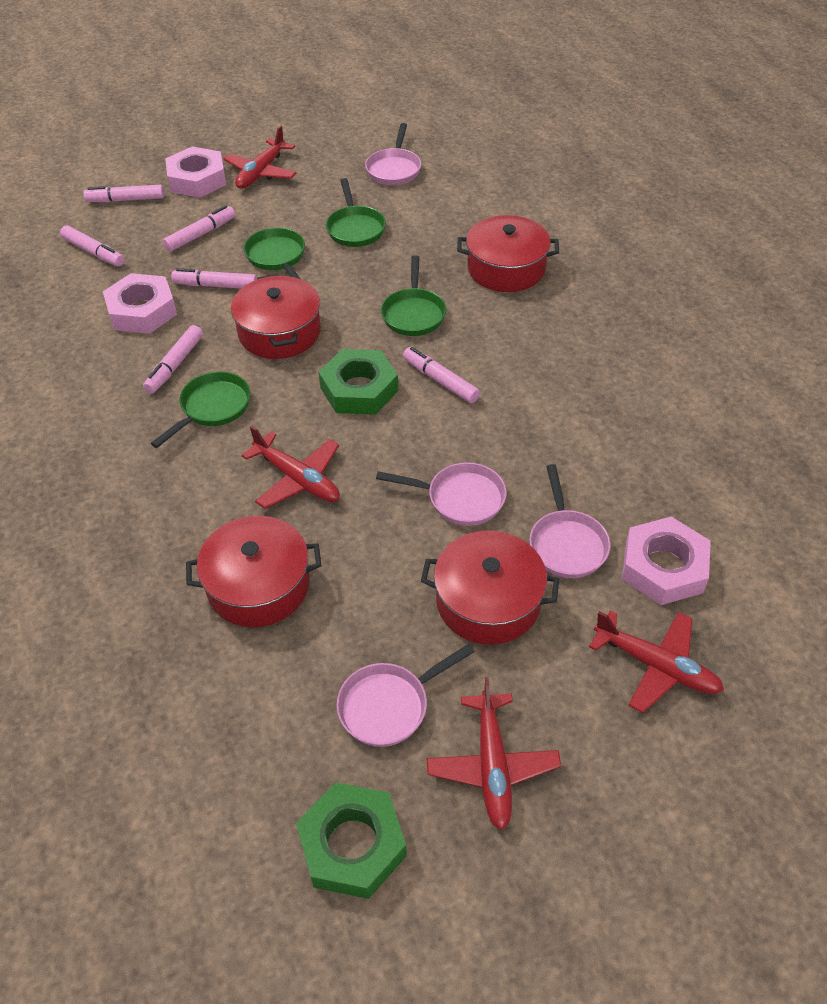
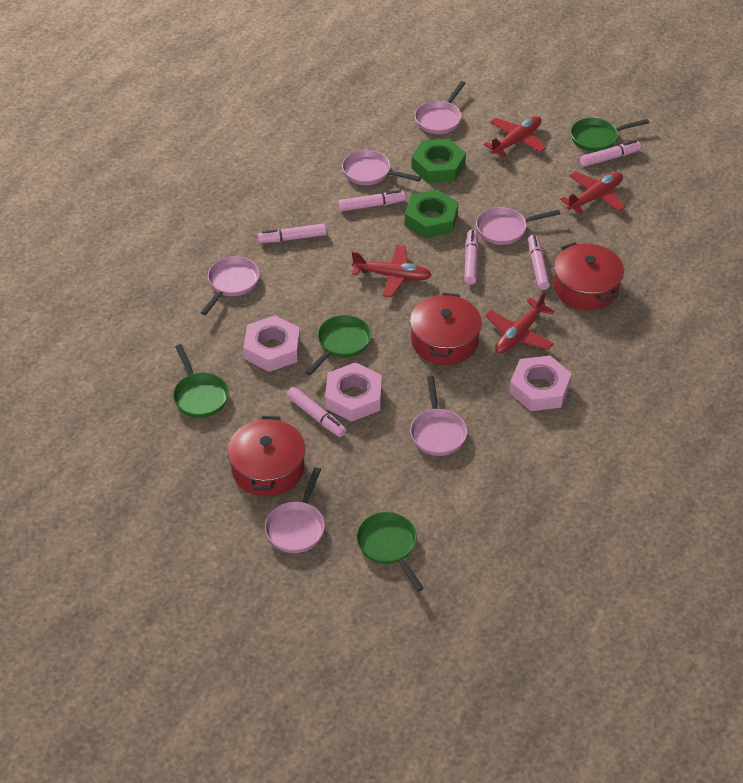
pink pan: [336,644,475,747] [365,123,421,185] [376,462,507,526] [529,464,611,578] = 4 -> [200,256,260,315] [265,467,325,553] [342,150,421,185] [410,376,467,456] [415,81,466,134] [476,207,560,245] = 6
red pot: [186,516,321,627] [231,274,321,359] [421,530,559,645] [457,215,559,292] = 4 -> [228,416,305,496] [410,293,482,365] [553,242,624,310] = 3

